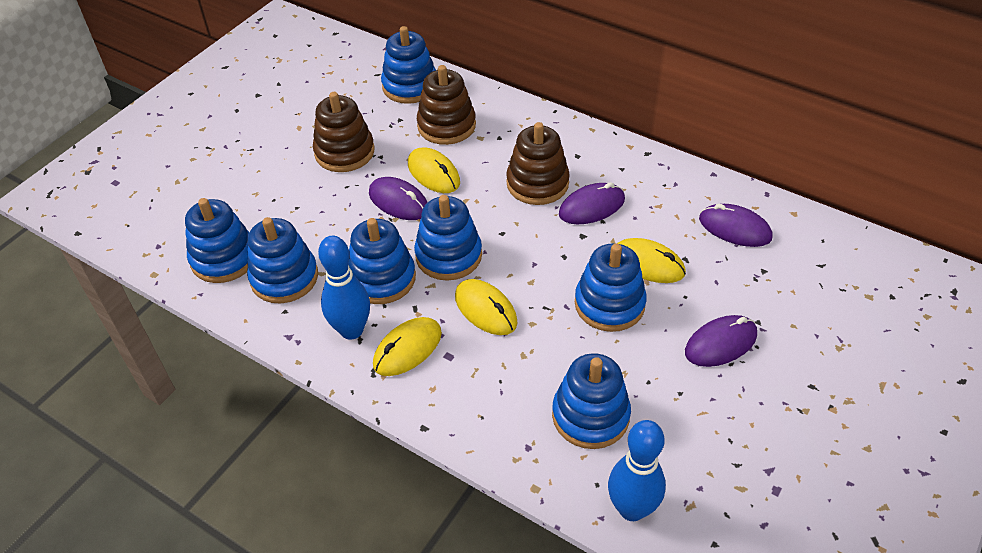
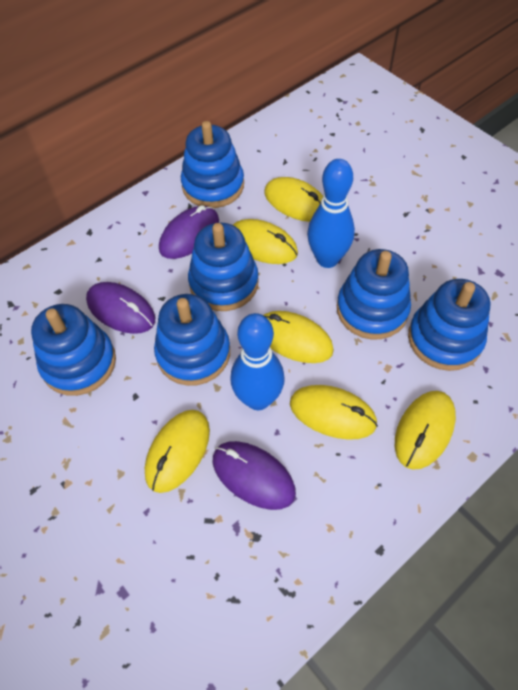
blue stacking toy: [185,198,249,283] [247,217,318,303] [348,218,416,304] [381,26,436,104] [414,195,482,281] [552,353,631,449] [575,243,647,332] = 7 -> [31,304,116,396] [154,294,230,386] [181,121,244,208] [188,223,259,311] [337,249,411,340] [408,279,491,371] = 6
brown stacking toy: [313,92,374,172] [417,65,476,145] [506,122,570,205] = 3 -> none = 0
purple mouse: [369,177,427,220] [559,183,625,224] [685,315,757,367] [699,204,773,247] = 4 -> [86,282,155,334] [159,205,219,259] [213,441,296,510] = 3
yellow mouse: [373,317,442,376] [408,147,460,193] [455,279,518,335] [617,238,686,283] = 4 -> [145,410,210,493] [233,219,298,264] [263,311,334,363] [264,177,323,222] [290,385,378,440] [395,391,456,470] = 6

